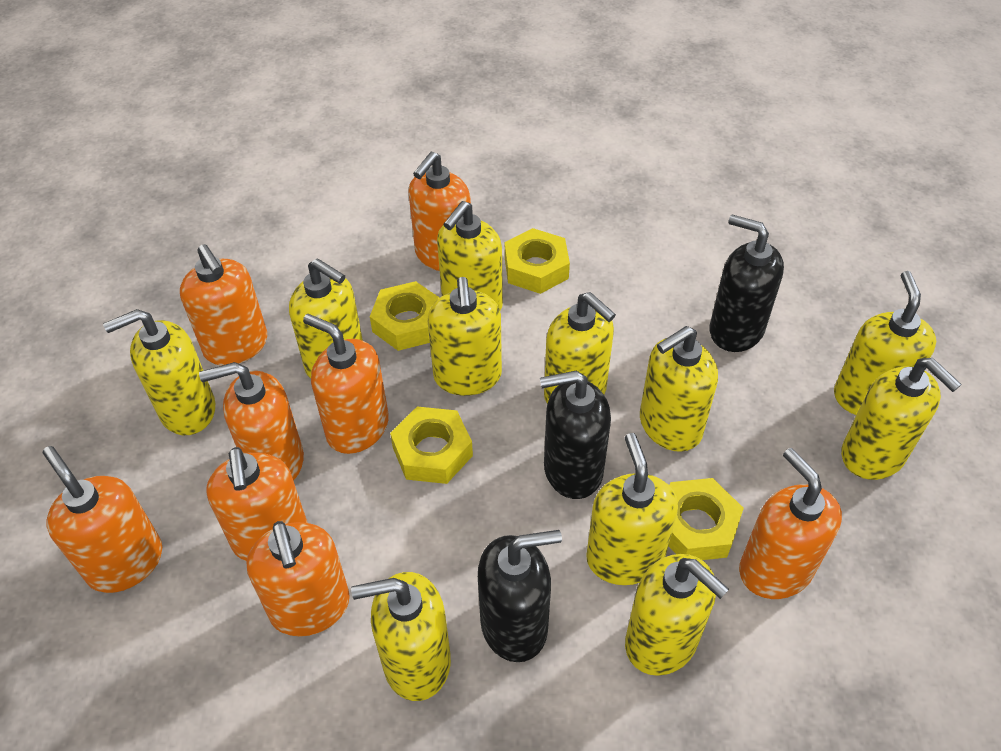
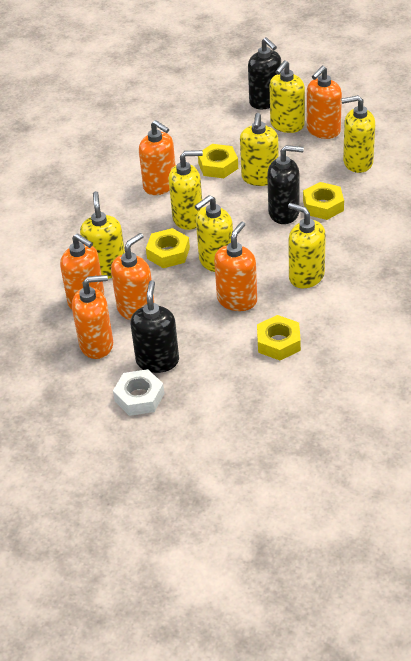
orange soap dispenser: [43,446,162,593] [180,244,267,366] [199,362,304,481] [206,447,308,561] [246,521,350,637] [303,314,389,454] [408,152,471,271] [739,448,842,599] = 8 -> [60,233,104,309] [72,275,113,359] [111,233,154,320] [139,120,176,195] [214,222,257,311] [307,66,342,139] = 6
white nut: none = 0 -> [113,369,164,416] = 1
yellow soap dispenser: [103,309,215,435] [289,258,363,378] [351,572,451,701] [428,277,502,396] [437,201,503,310] [544,292,616,404] [586,433,678,585] [625,554,729,676] [640,326,718,452] [834,271,936,415] [841,358,962,480] = 11 -> [80,191,125,279] [169,150,203,230] [195,195,233,272] [240,113,279,186] [269,60,305,133] [288,203,326,288] [341,95,375,173] = 7

